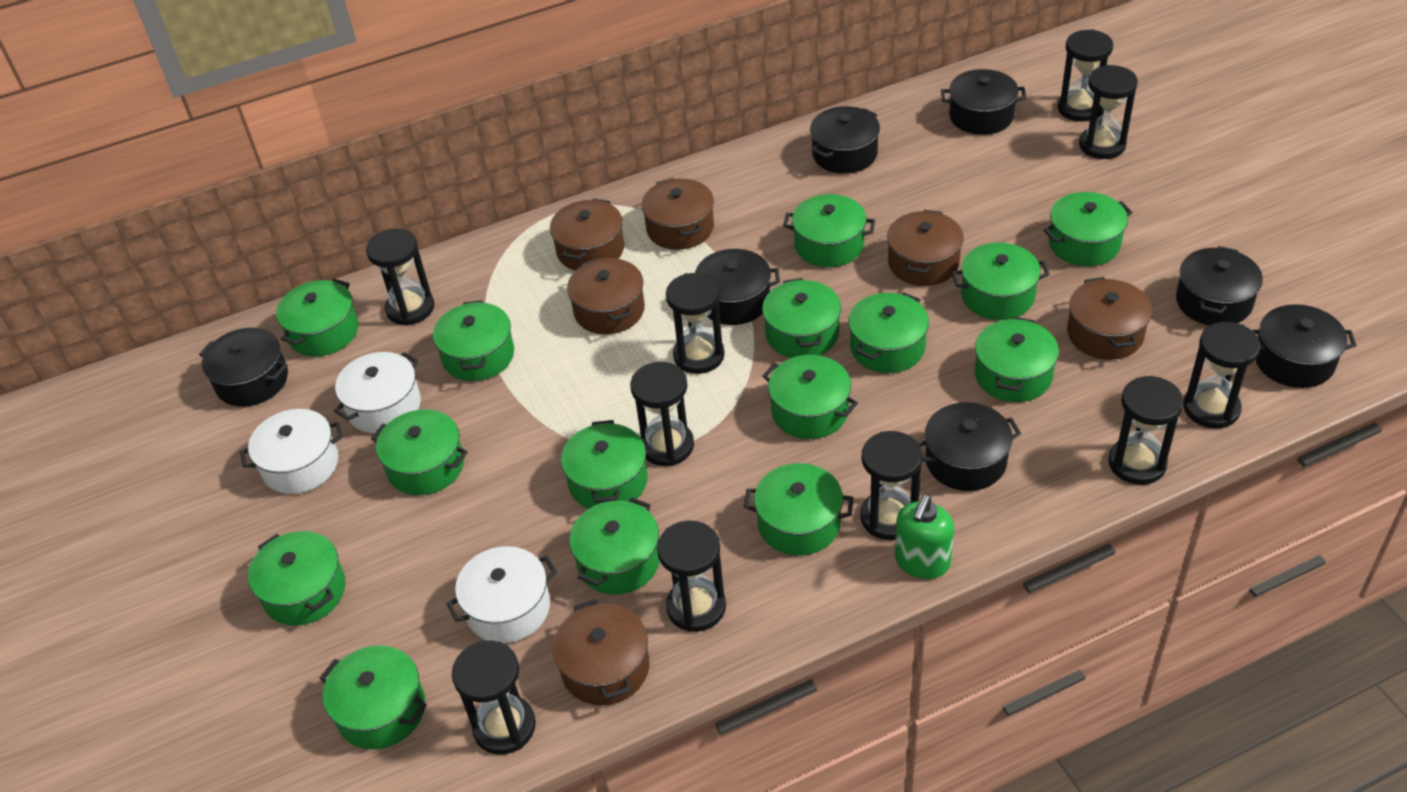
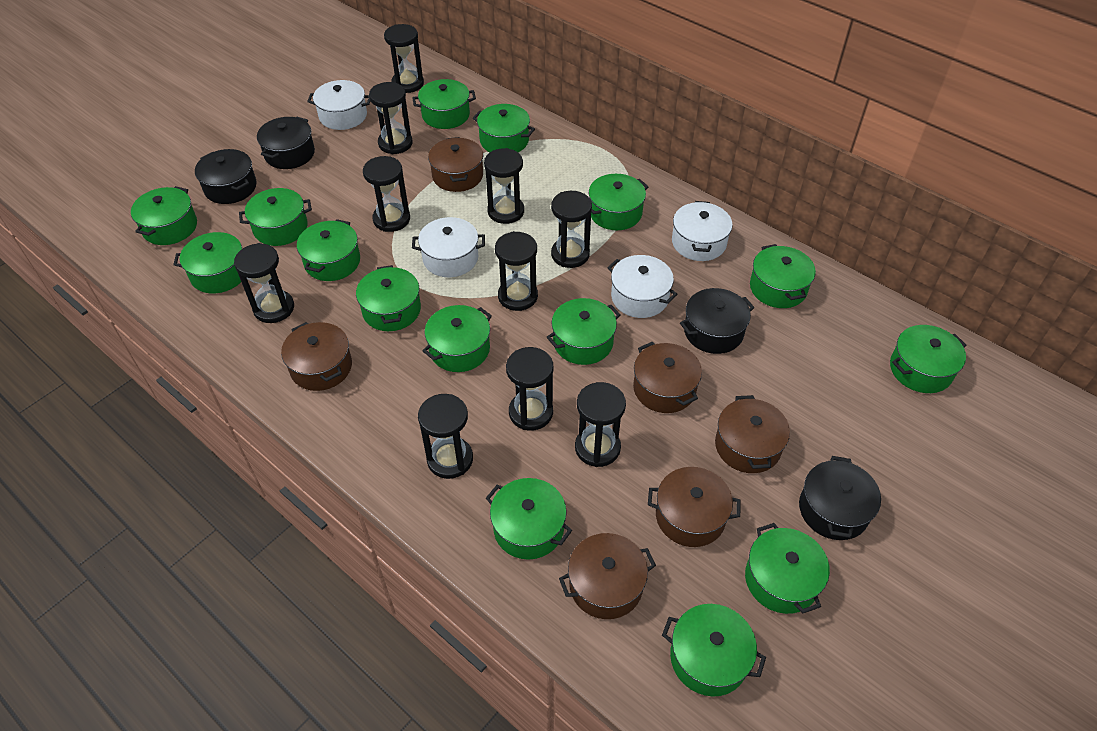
black pot: [199,327,288,407] [695,249,780,325] [810,106,880,174] [918,402,1021,491] [941,69,1026,135] [1176,246,1263,326] [1252,304,1357,388] = 7 -> [195,149,257,204] [257,117,315,169] [680,288,754,354] [799,456,881,540] = 4
green soap dispenser: [895,494,954,579] = 1 -> none = 0
white pot: [240,409,343,494] [334,352,421,434] [447,546,557,643] = 3 -> [307,80,370,130] [412,217,485,277] [607,255,678,318] [672,201,733,261] = 4

